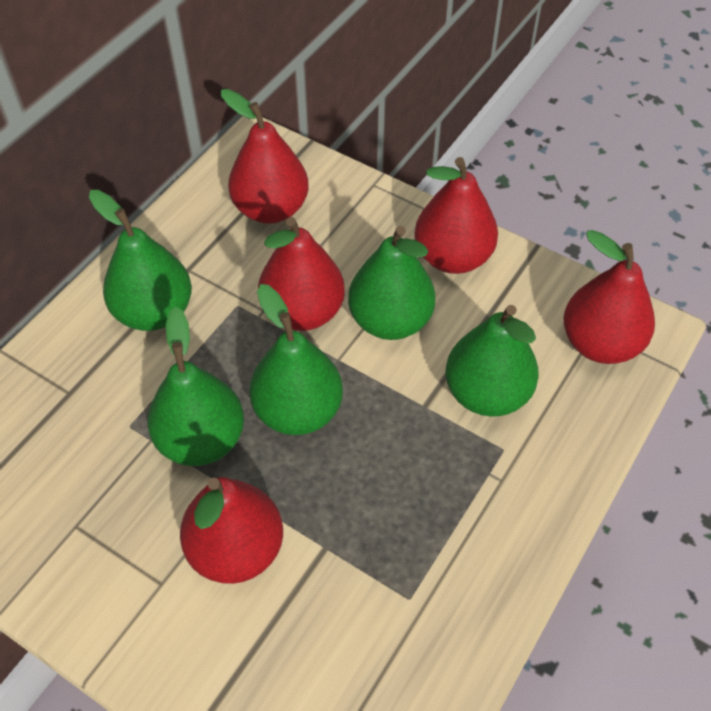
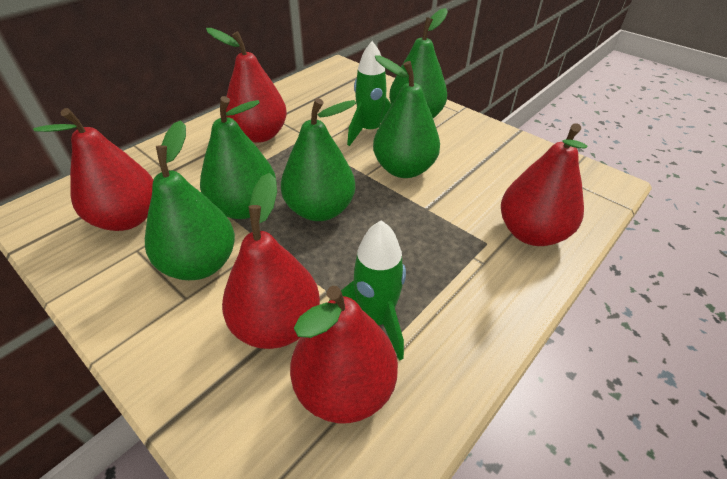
green rocket: none = 0 -> [329,220,406,361] [347,41,392,146] = 2

